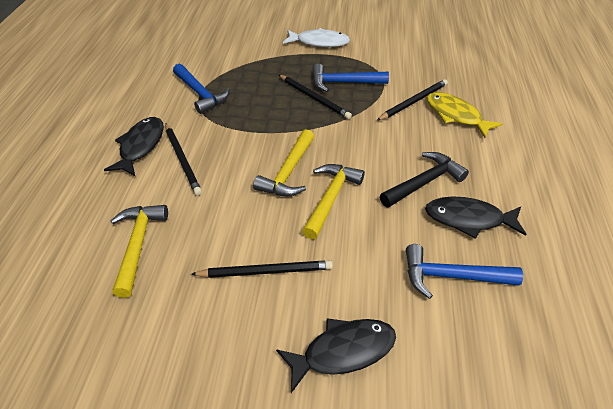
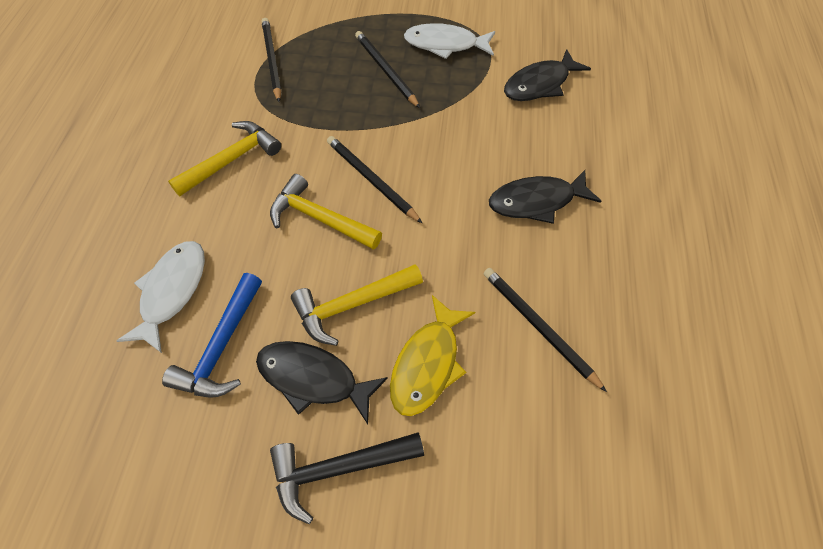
blue hammer: [173,64,230,114] [312,64,389,92] [406,244,523,299] = 3 -> [162,273,262,398] = 1
white fish: [283,28,350,47] = 1 -> [116,241,205,353] [404,23,495,59] = 2

